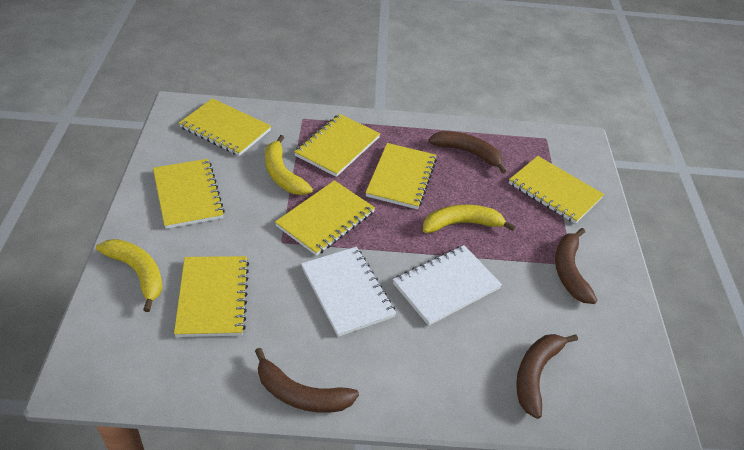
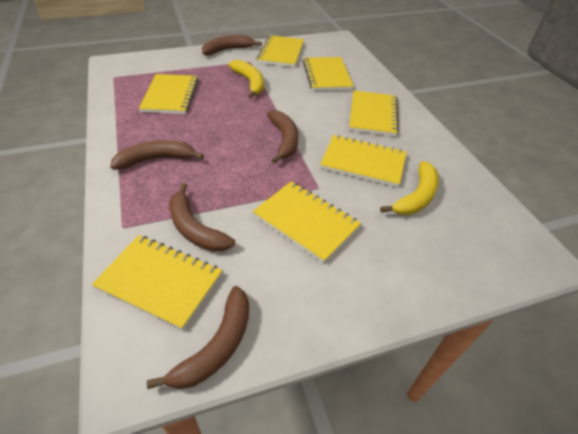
brown banana: [255,348,359,413] [428,131,506,174] [516,334,578,419] [555,228,597,304] = 4 -> [110,140,204,170] [147,286,249,389] [169,183,235,252] [202,35,262,55] [267,110,299,164] = 5
white notebook: [301,247,396,337] [393,245,502,326] = 2 -> none = 0
yellow banana: [96,239,163,312] [265,135,313,195] [423,204,515,233] = 3 -> [228,60,264,99] [380,161,439,215] = 2

